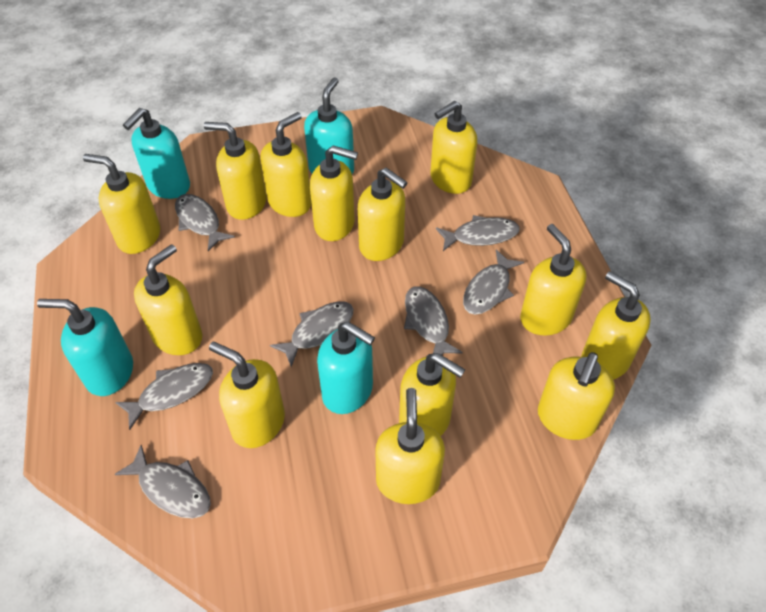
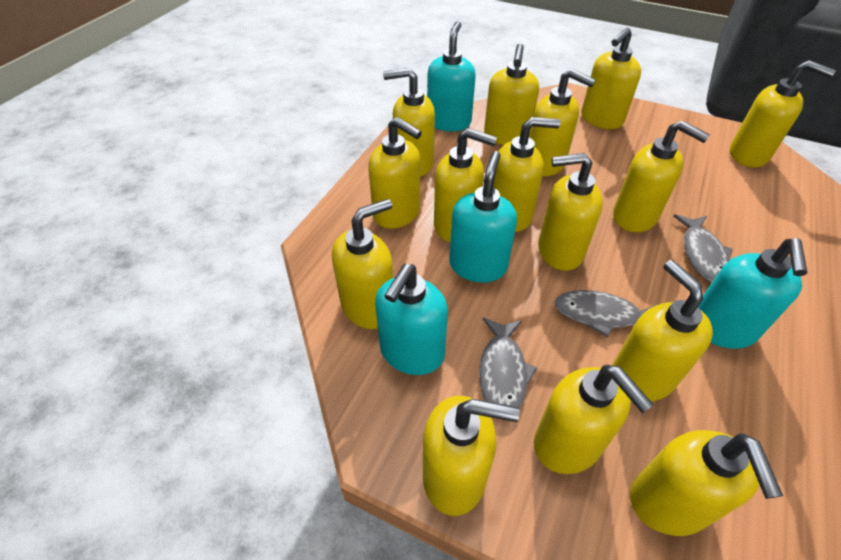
grey fish: [114,445,211,518] [115,363,213,430] [175,194,235,251] [270,301,353,367] [404,286,463,355] [436,215,520,251] [463,250,524,315] = 7 -> [479,318,537,409] [554,290,659,337] [673,214,733,283] = 3
yellow soap dispenser: [83,154,160,254] [134,244,202,355] [204,122,267,220] [209,342,285,448] [260,112,311,217] [310,145,358,241] [358,168,408,261] [375,388,445,504] [399,353,465,436] [430,101,477,194] [520,224,587,336] [538,352,615,440] [581,271,651,380] = 13 -> [332,199,393,329] [368,117,422,229] [383,68,435,177] [423,396,520,516] [434,128,497,242] [484,44,539,145] [493,117,560,232] [530,69,596,176] [534,365,654,474] [538,153,603,271] [581,28,641,129] [612,260,713,402] [613,120,710,232] [630,430,783,536] [730,60,836,167] = 15

